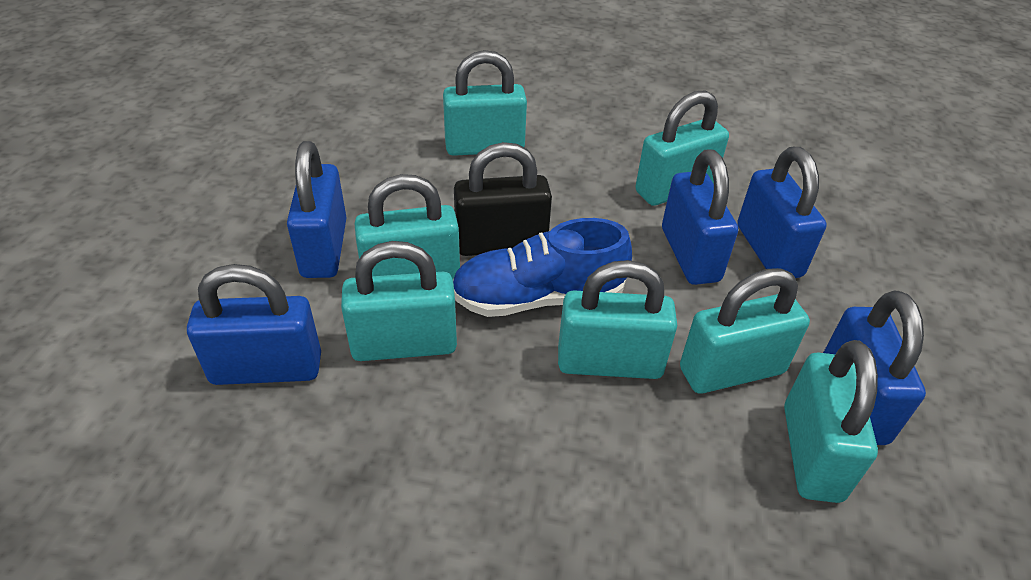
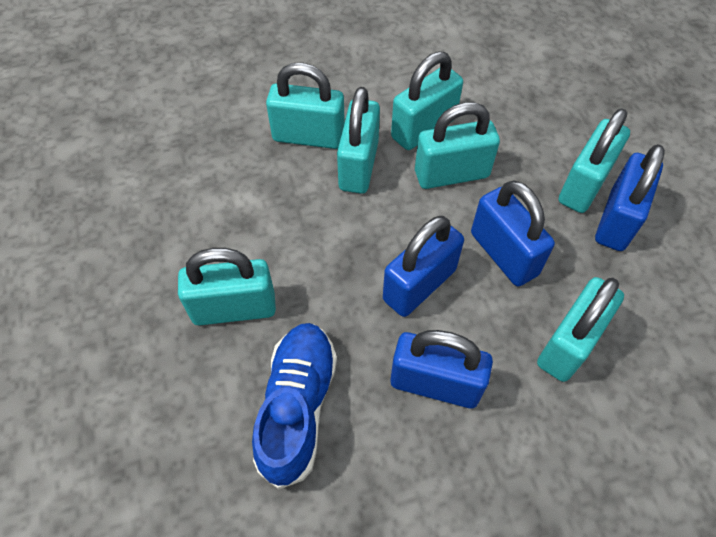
black padlock: [454,142,552,256] = 1 -> none = 0
blue padlock: [187,264,321,385] [287,141,347,278] [662,149,738,285] [738,147,827,278] [823,291,926,445] = 5 -> [383,216,464,317] [391,330,493,408] [471,180,555,287] [595,144,665,251] = 4

